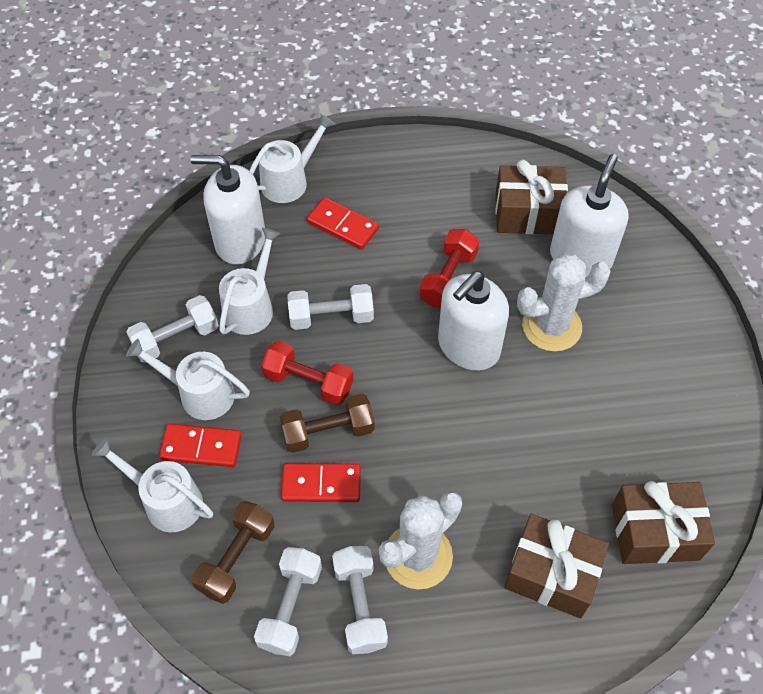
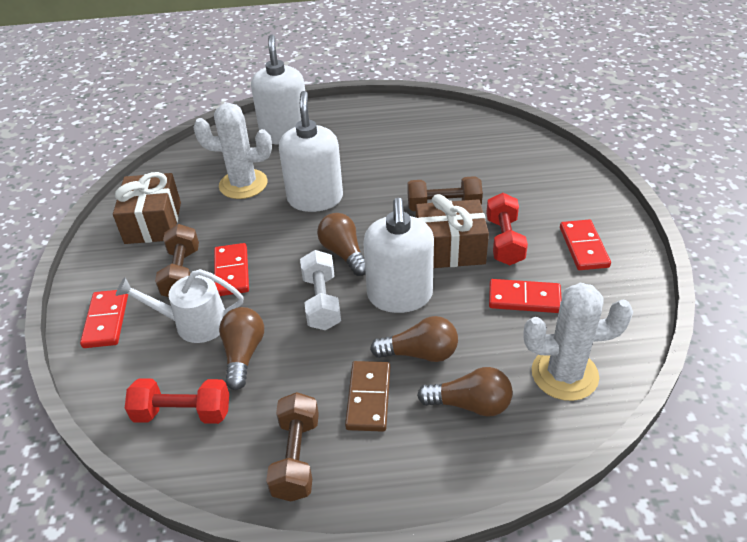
brown domino: none = 0 -> [345,361,390,432] = 1
brown dumbbell: [192,501,274,604] [280,394,375,453] = 2 -> [155,224,199,297] [266,392,319,502] [407,176,483,211] = 3
brown gift: [495,159,568,234] [504,514,609,618] [612,481,715,564] = 3 -> [113,172,181,244] [416,194,489,268] = 2
brown light bulb: none = 0 -> [219,307,264,390] [317,213,366,276] [370,316,458,362] [417,367,512,417] = 4
red domino: [159,424,242,467] [281,463,361,502] [307,197,379,249] = 3 -> [80,290,128,348] [214,243,249,296] [489,279,562,313] [560,220,611,270] = 4
white dumbbell: [126,295,219,363] [254,547,322,656] [287,284,374,330] [332,546,388,654] = 4 -> [300,250,341,330] = 1
white watering can: [92,438,213,532] [126,339,250,420] [219,228,281,335] [249,114,335,203] = 4 -> [116,269,244,343] = 1

